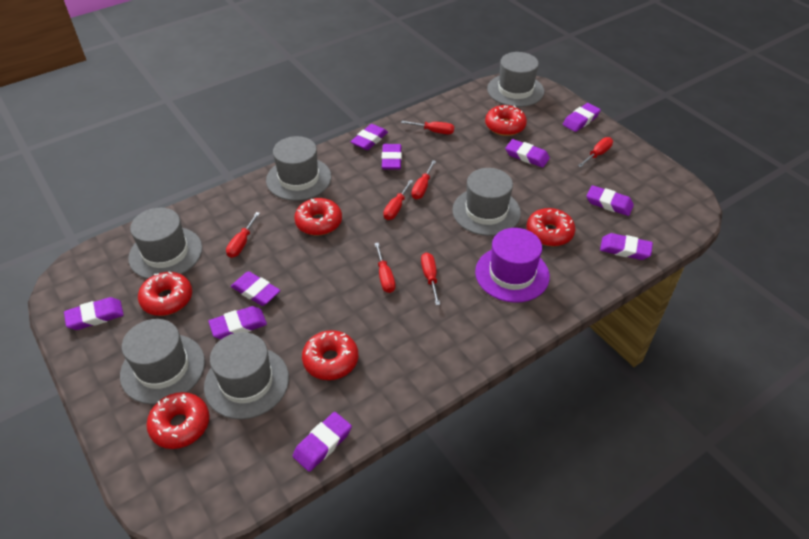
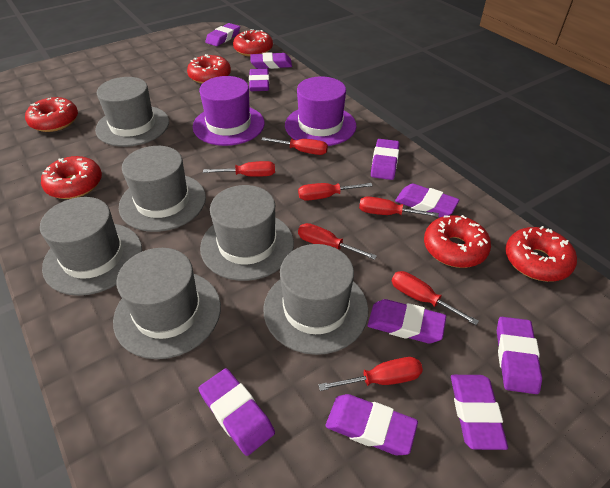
purple hat: [475,228,550,303] = 1 -> [193,76,265,146] [285,76,356,146] = 2

